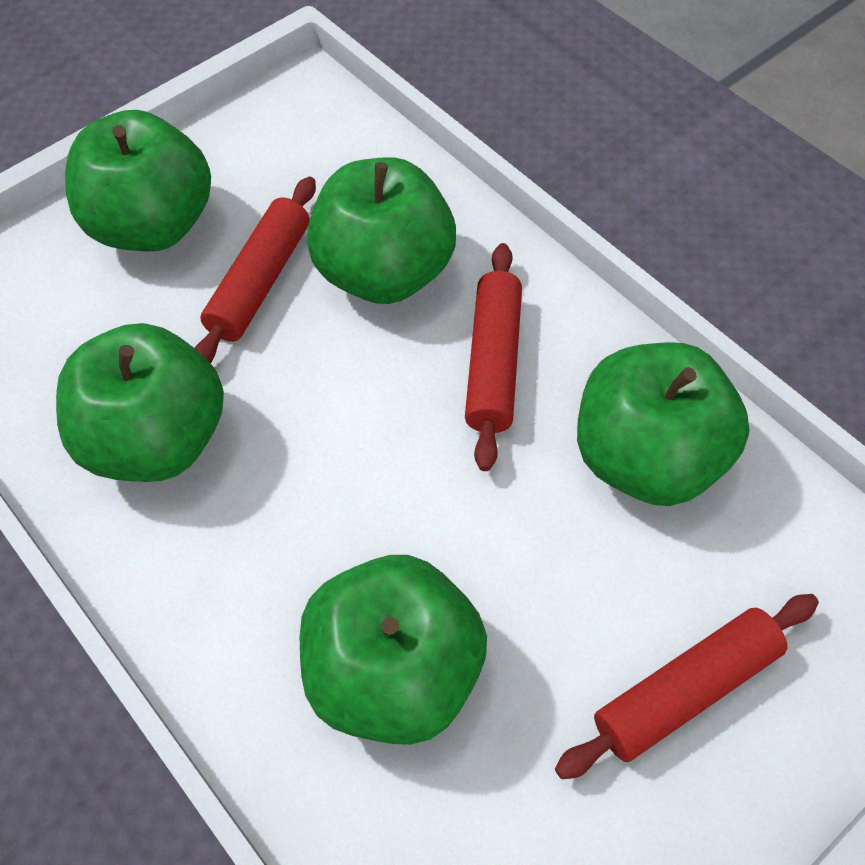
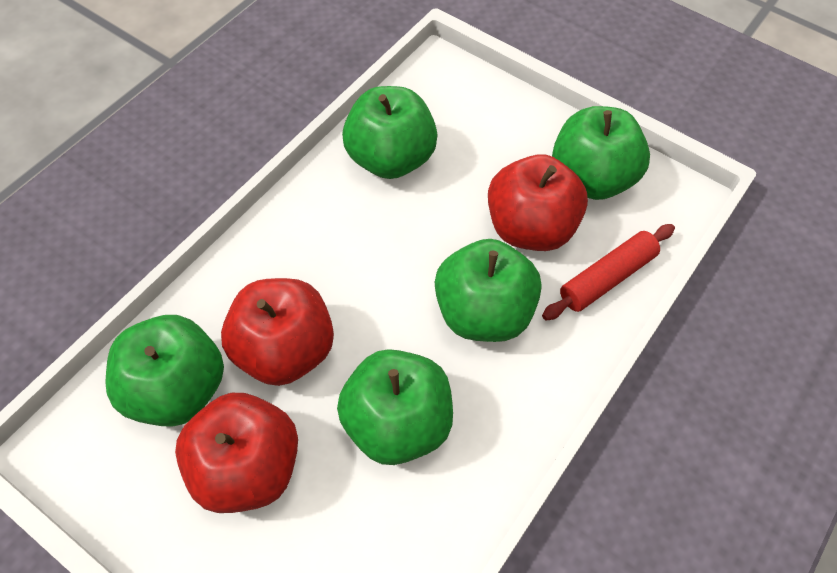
red apple: none = 0 -> [175,393,298,513] [221,278,334,386] [488,154,588,251] = 3
red rolling pin: [195,176,316,363] [465,243,522,471] [555,594,819,779] = 3 -> [542,224,675,320] = 1

